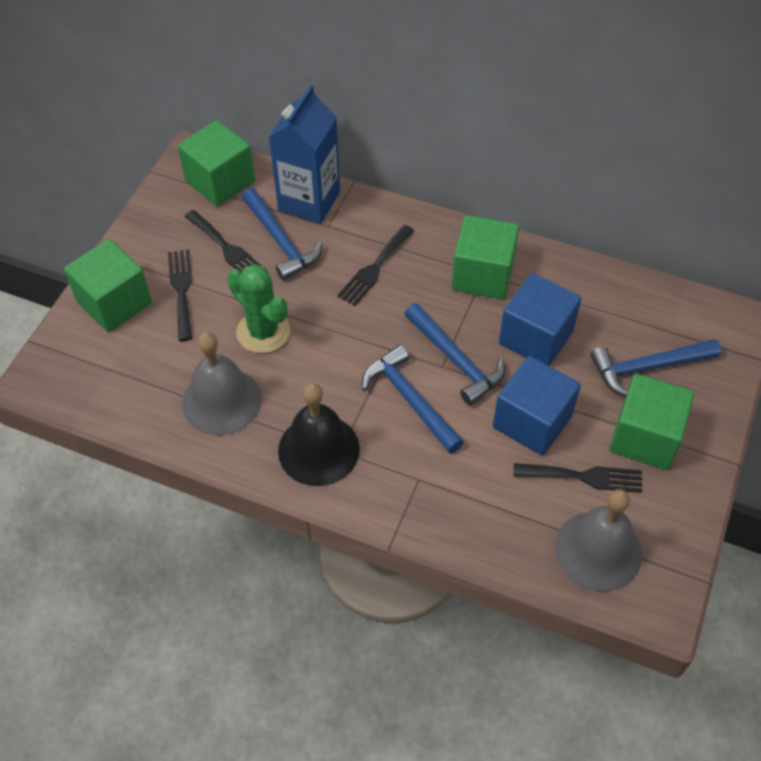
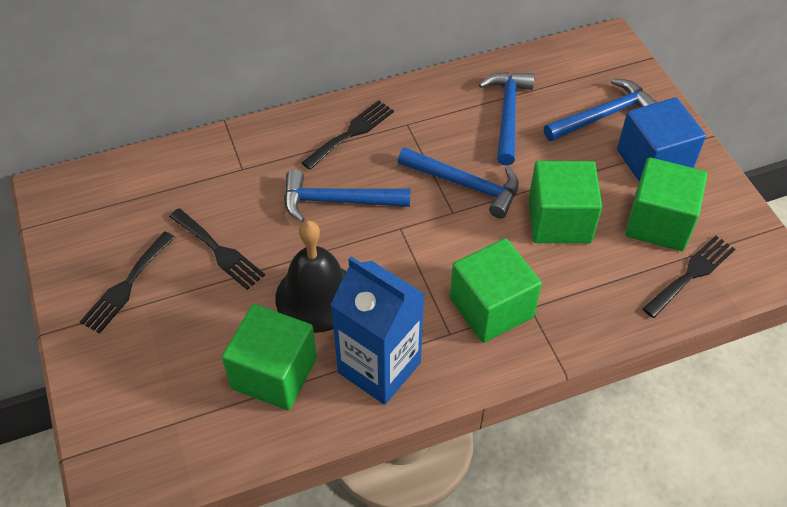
blue cube: [493,356,581,456] [499,273,582,366] = 2 -> [617,97,706,181] = 1
green cactus: [227,264,290,353] = 1 -> none = 0
grey bell: [183,332,262,435] [555,489,642,592] = 2 -> none = 0

